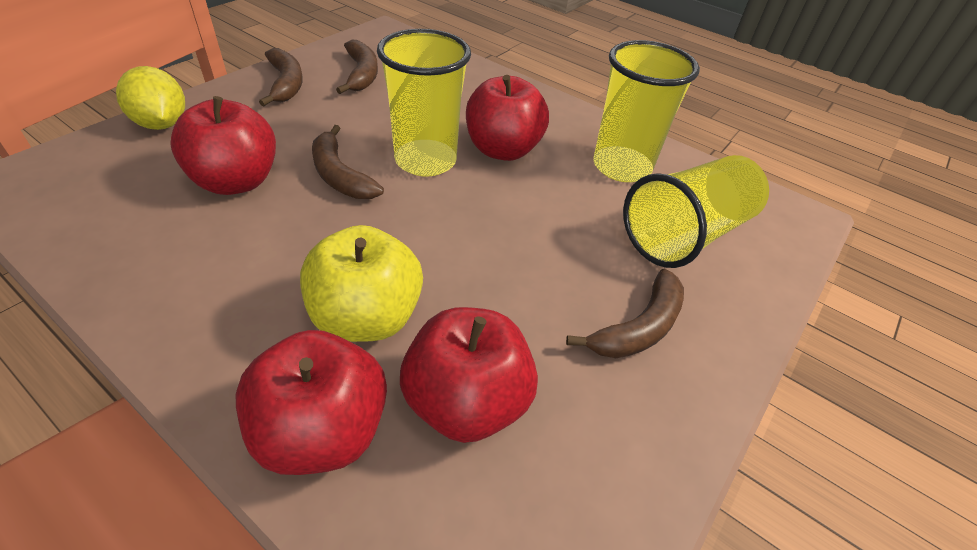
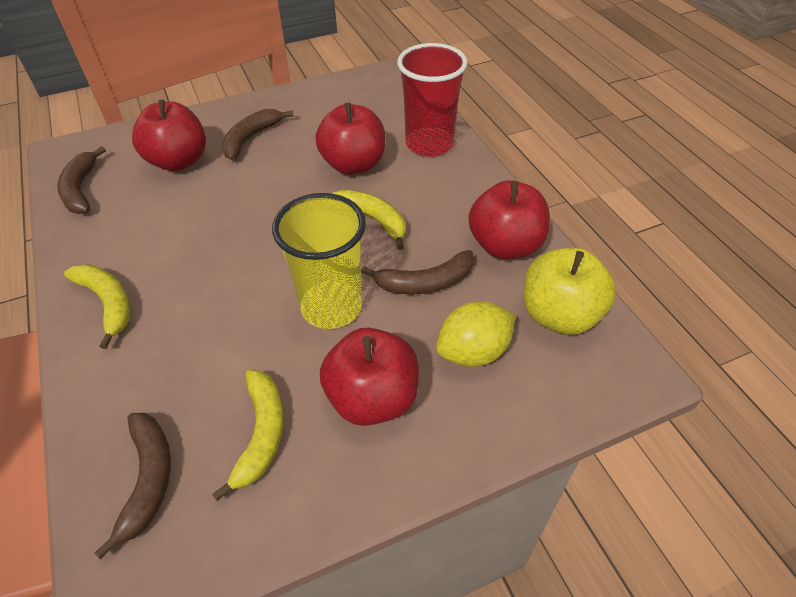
red cup: none = 0 -> [397,43,468,157] = 1
yellow banana: none = 0 -> [64,264,130,349] [212,370,284,501] [332,190,406,250] = 3
yellow cup: [377,29,471,176] [593,40,700,182] [623,155,769,268] = 3 -> [272,193,366,329] = 1

